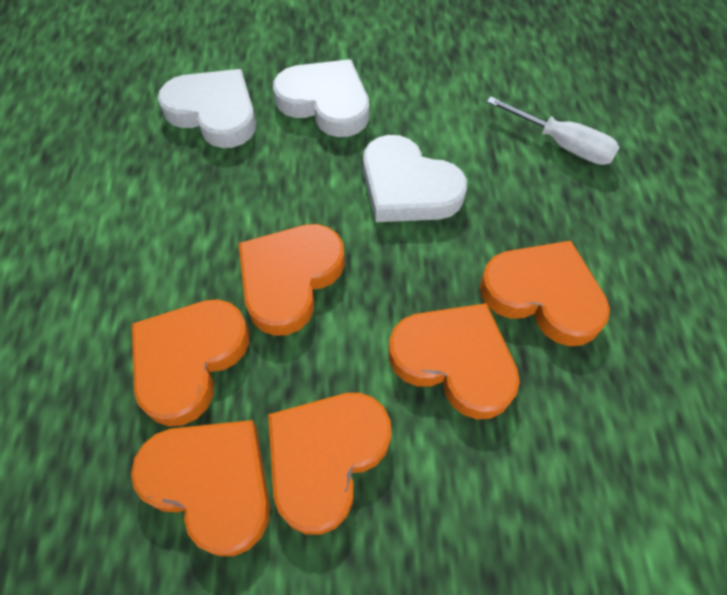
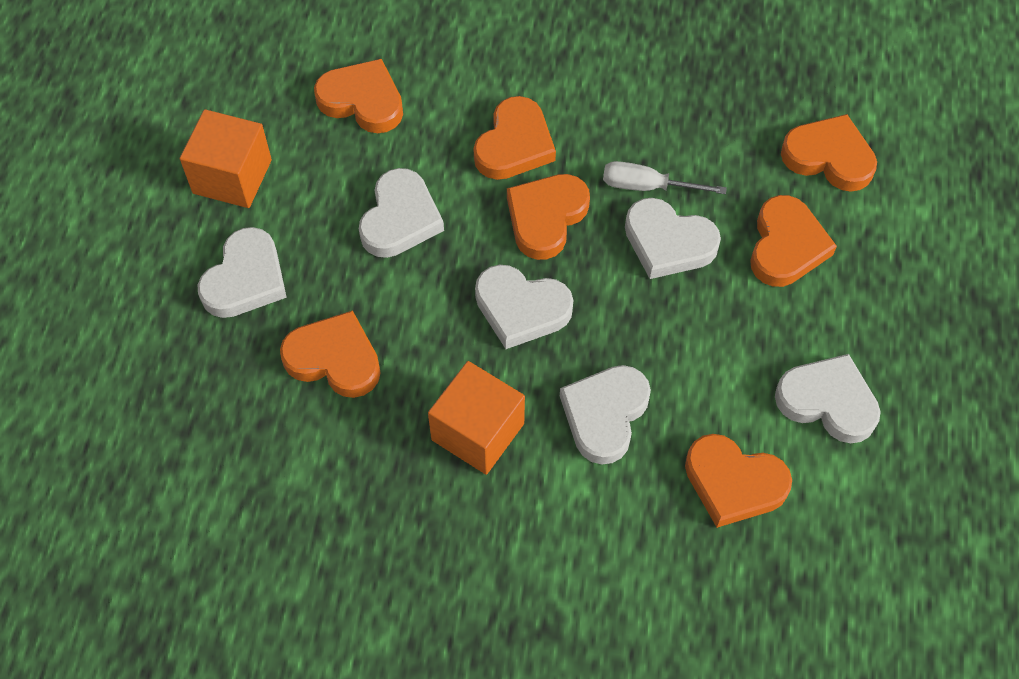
orange cube: none = 0 -> [180,109,272,208] [428,361,525,475] = 2
orange heart: [131,420,270,556] [132,299,249,426] [238,224,345,336] [268,393,391,535] [388,303,520,419] [480,240,610,346] = 6 -> [280,310,381,398] [314,59,403,133] [473,96,556,180] [507,174,590,260] [685,434,792,528] [750,195,837,287] [781,114,877,192] = 7
white heart: [158,69,256,148] [273,59,369,137] [363,135,467,222] = 3 -> [197,227,287,318] [359,168,444,258] [475,264,573,349] [560,365,651,464] [625,198,721,279] [775,354,881,443] = 6

